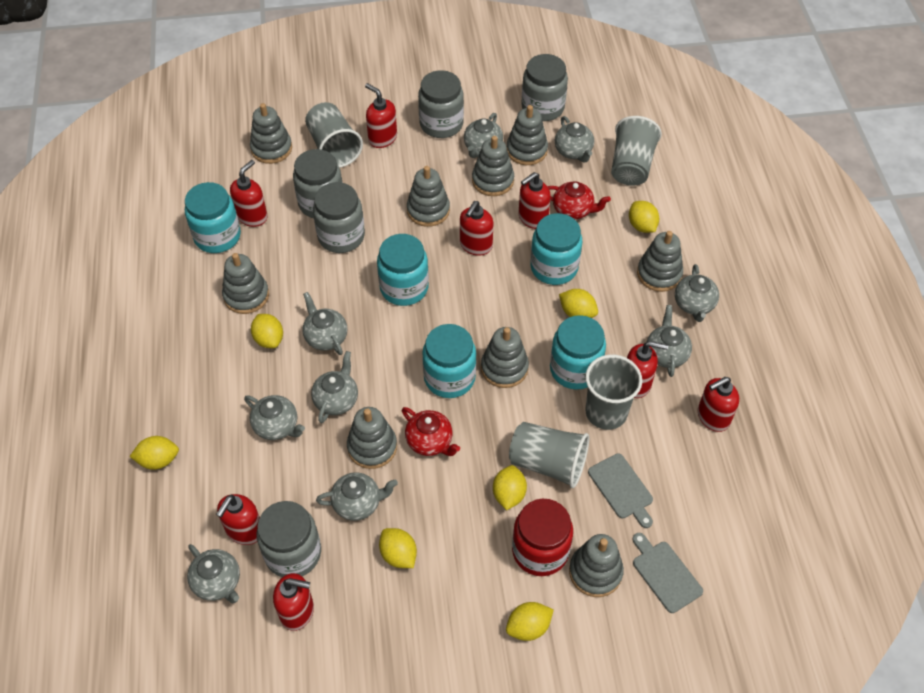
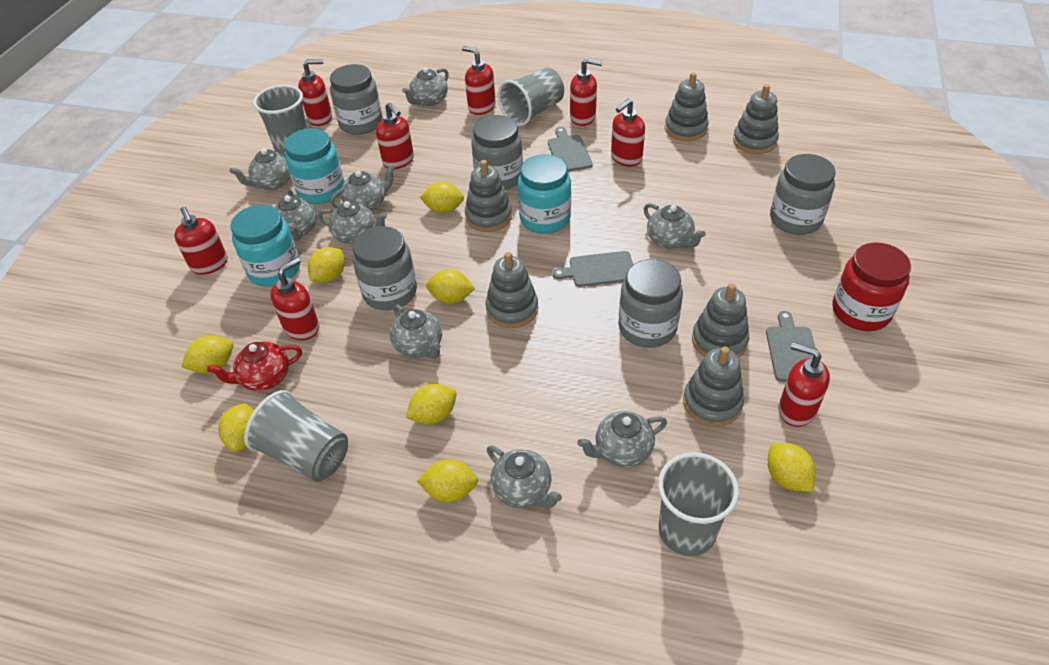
grey cutting board: [588,453,653,528] [633,533,703,613] = 2 -> [548,127,593,172] [552,251,633,287] [766,311,815,382] = 3
grey stacking toy: [222,253,269,314] [250,103,292,164] [347,407,397,469] [407,166,450,227] [472,136,514,196] [481,327,529,388] [507,105,548,165] [569,534,624,597] [637,231,683,292] = 9 -> [465,160,512,232] [485,252,538,328] [665,72,709,141] [683,346,744,427] [692,283,749,358] [733,84,779,154] = 6
red teapot: [402,407,460,456] [547,181,611,219] = 2 -> [207,341,302,391] = 1
turquoise jar: [185,182,241,253] [377,234,429,306] [422,324,476,398] [530,213,582,285] [550,315,606,390] = 5 -> [230,205,300,287] [284,128,344,204] [518,154,571,234] = 3
yellow lemon: [129,436,179,470] [251,314,283,348] [379,528,417,568] [493,465,527,510] [506,602,554,641] [559,289,598,318] [629,201,659,233] = 7 -> [181,336,233,373] [218,403,254,452] [308,247,345,283] [406,384,457,424] [417,459,478,502] [420,182,464,213] [426,269,475,304] [768,443,816,492] = 8

